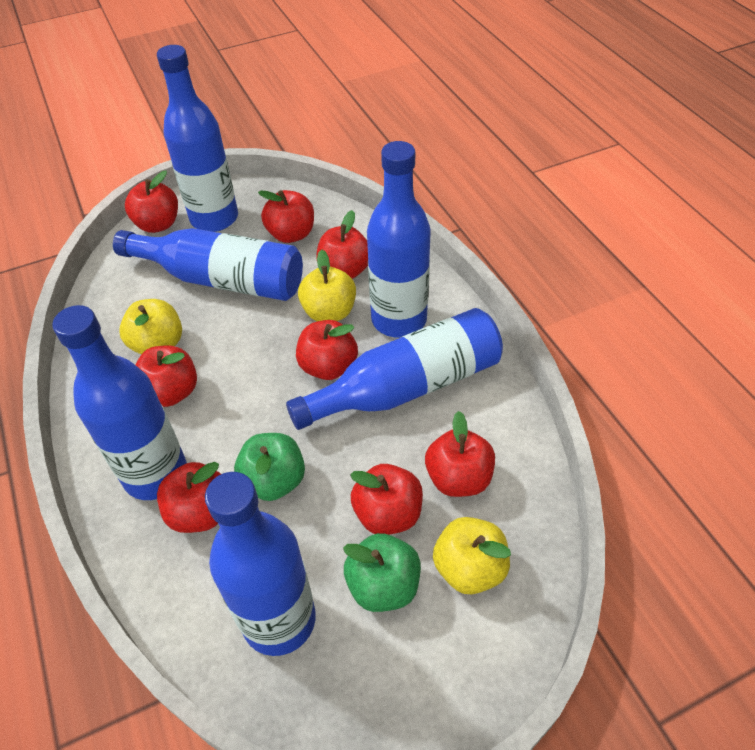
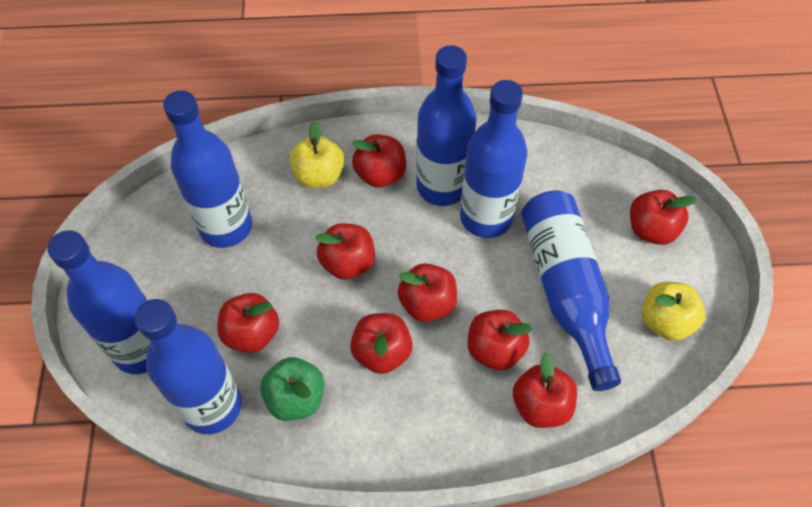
green apple: [234,433,305,501] [343,533,421,612] = 2 -> [260,357,324,421] = 1
yellow apple: [119,299,182,354] [298,249,356,321] [433,517,511,594] = 3 -> [290,121,345,188] [642,282,706,341] = 2

